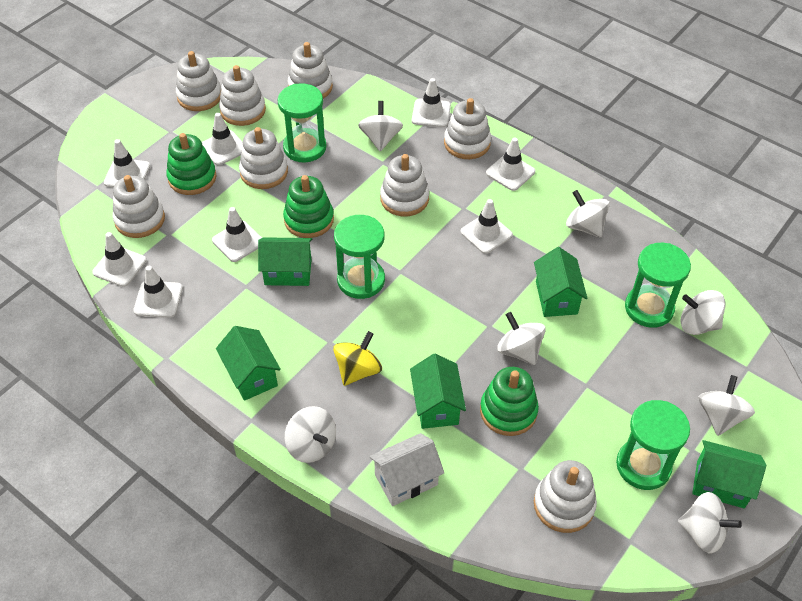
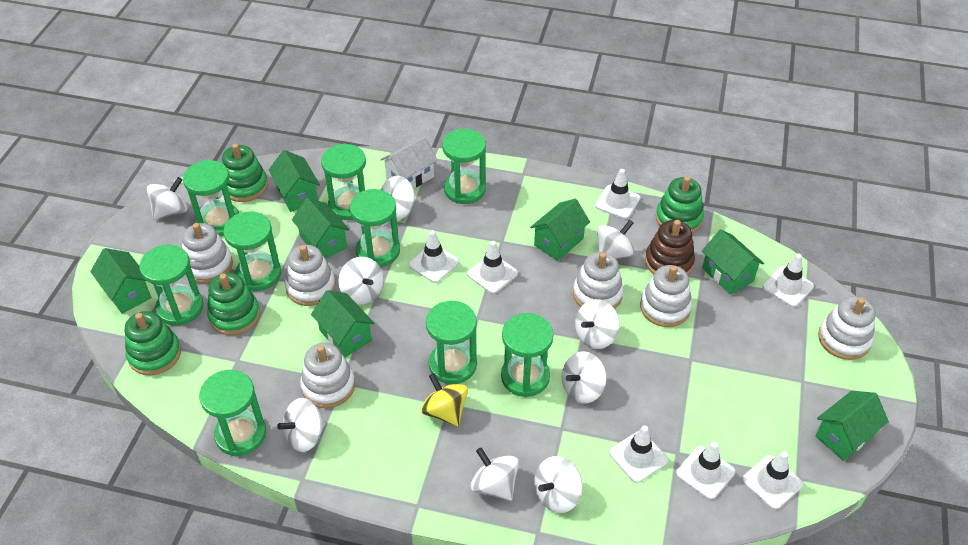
brown stacking toy: none = 0 -> [645,220,695,274] = 1
green hourglass: [278,83,326,162] [334,215,385,299] [616,400,690,490] [625,243,691,328] = 4 -> [139,245,204,326] [183,160,239,237] [199,370,266,456] [223,211,281,291] [321,144,366,220] [350,189,400,267] [426,301,477,384] [442,129,486,204] [501,313,554,397] = 9
green house: [216,326,281,401] [258,237,313,286] [410,353,466,429] [534,247,588,317] [692,440,766,508] = 5 -> [90,248,152,314] [269,150,320,212] [292,197,349,259] [311,290,375,358] [530,199,590,261] [701,229,764,295] [815,391,889,461] = 7
green stacking toy: [166,133,216,195] [283,175,334,238] [480,367,539,436] = 3 -> [125,311,181,375] [207,273,260,335] [222,143,268,202] [656,176,704,233] = 4
white spinning top: [285,406,336,463] [358,101,403,152] [497,312,546,365] [566,190,610,238] [678,492,742,554] [681,290,725,335] [698,375,755,436] = 7 -> [147,177,188,220] [277,398,326,452] [338,257,384,305] [381,176,415,220] [471,448,519,501] [534,456,583,513] [562,351,607,404] [575,299,619,349] [597,220,635,259] = 9
white stacking toy: [113,175,165,238] [176,51,221,111] [219,65,266,126] [239,127,288,189] [288,42,333,98] [380,154,429,217] [444,98,491,159] [534,460,597,533] = 8 -> [182,223,233,284] [285,245,336,306] [300,343,355,408] [573,252,624,309] [640,265,692,327] [818,296,875,360] = 6
white traffic cone: [92,232,146,287] [104,139,150,188] [133,266,183,318] [202,113,243,165] [212,207,262,262] [412,78,451,127] [460,199,513,254] [486,137,535,191] = 8 -> [409,230,459,283] [467,241,518,294] [595,169,640,219] [609,425,668,483] [676,442,735,500] [742,451,803,509] [762,254,814,307] = 7

